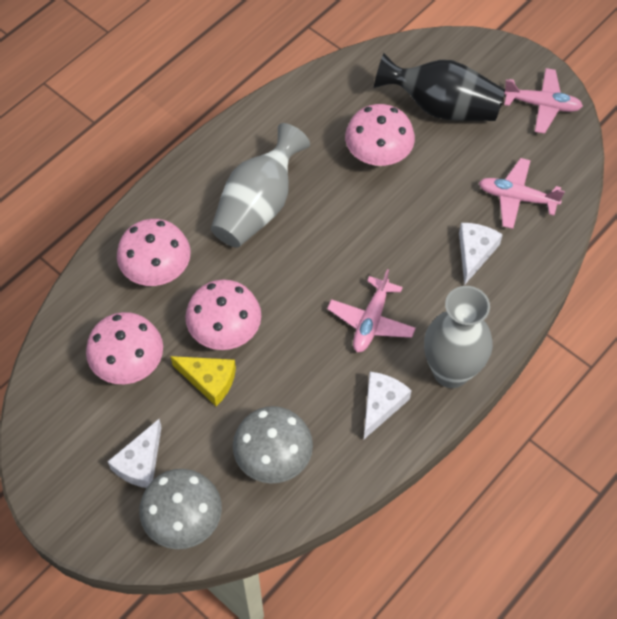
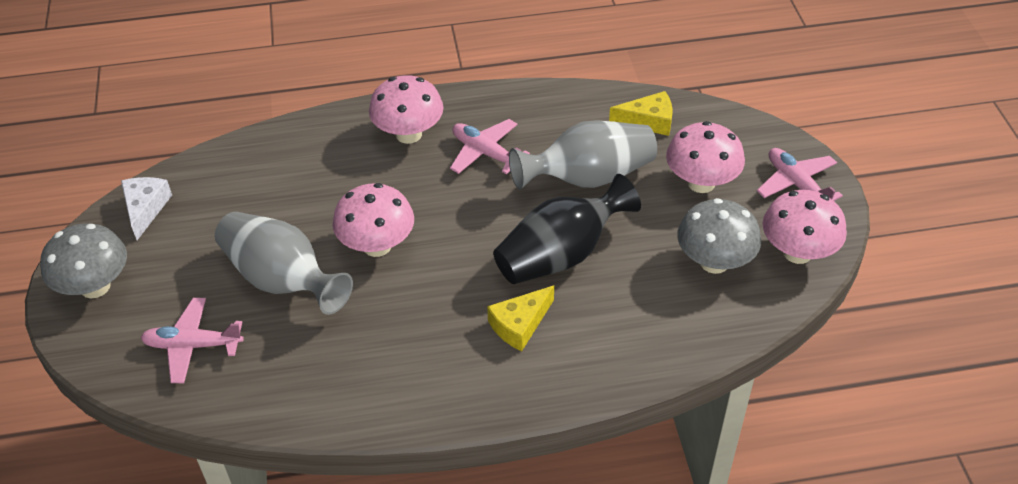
white cheese: [108,419,162,488] [364,372,412,439] [459,223,503,285] = 3 -> [121,177,172,240] = 1
yellow cheese: [171,356,236,406] = 1 -> [487,285,554,351] [609,91,672,136] = 2

